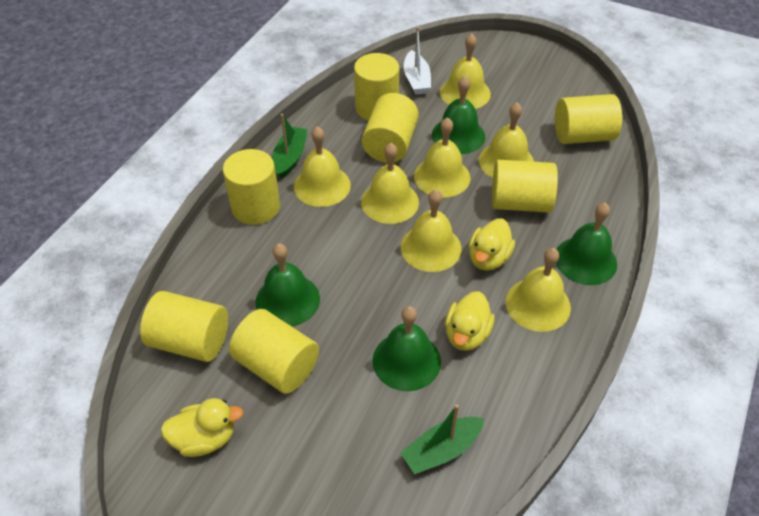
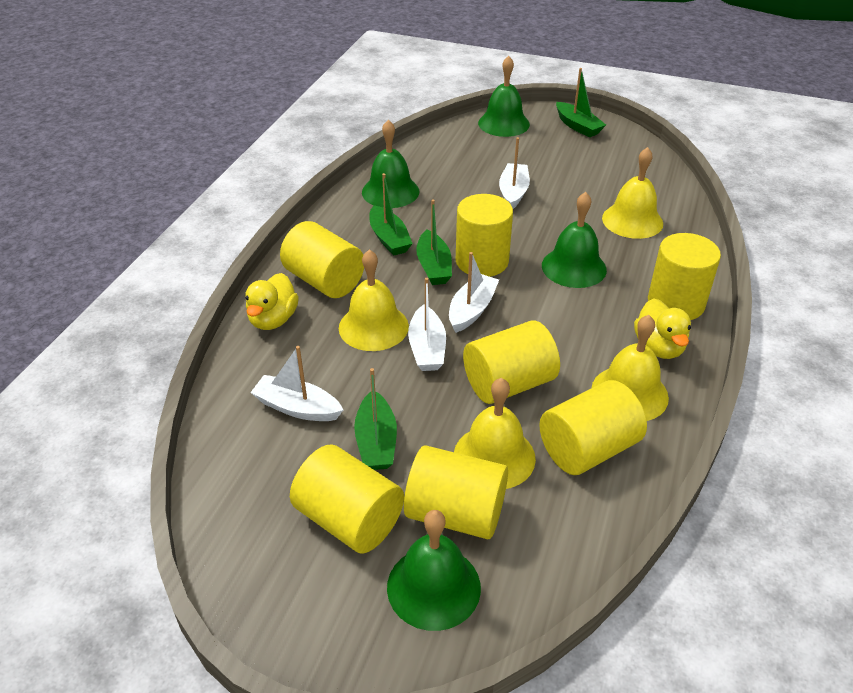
green boat: [273,114,307,179] [401,404,484,474] = 2 -> [354,368,397,470] [369,173,413,256] [416,200,452,285] [556,68,606,137] = 4
white boat: [403,27,431,95] = 1 -> [250,346,343,421] [408,278,446,371] [449,252,499,333] [499,137,530,209] = 4
yellow bell: [294,126,351,207] [361,143,419,224] [401,190,461,272] [414,117,470,197] [440,34,491,109] [479,102,534,178] [506,248,571,332] = 7 -> [339,249,409,351] [454,378,536,489] [592,315,669,421] [602,147,663,239] = 4
yellow duck: [161,398,243,457] [445,291,495,351] [469,218,515,271] = 3 -> [245,273,299,330] [634,298,691,359] = 2

